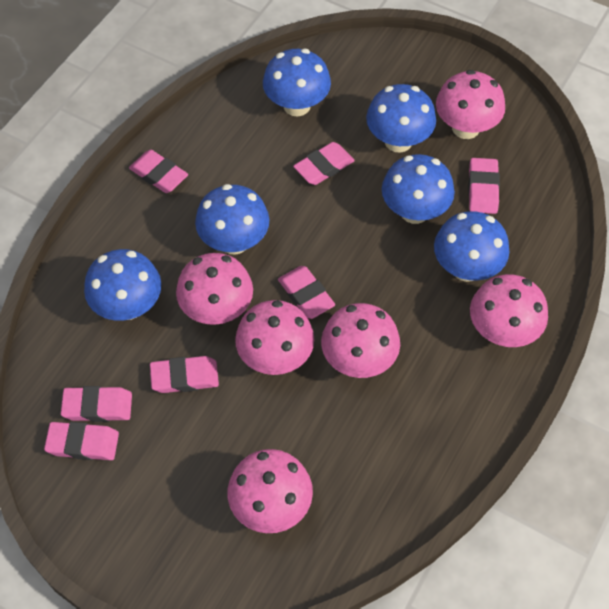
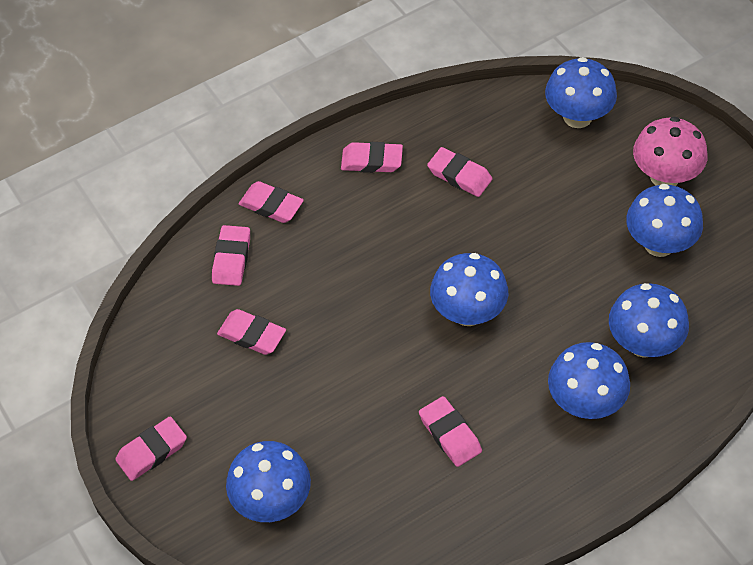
pink mushroom: [176,253,253,325] [227,449,313,533] [235,300,314,375] [321,303,400,378] [436,70,505,139] [470,274,548,347] = 6 -> [633,116,707,186] = 1

